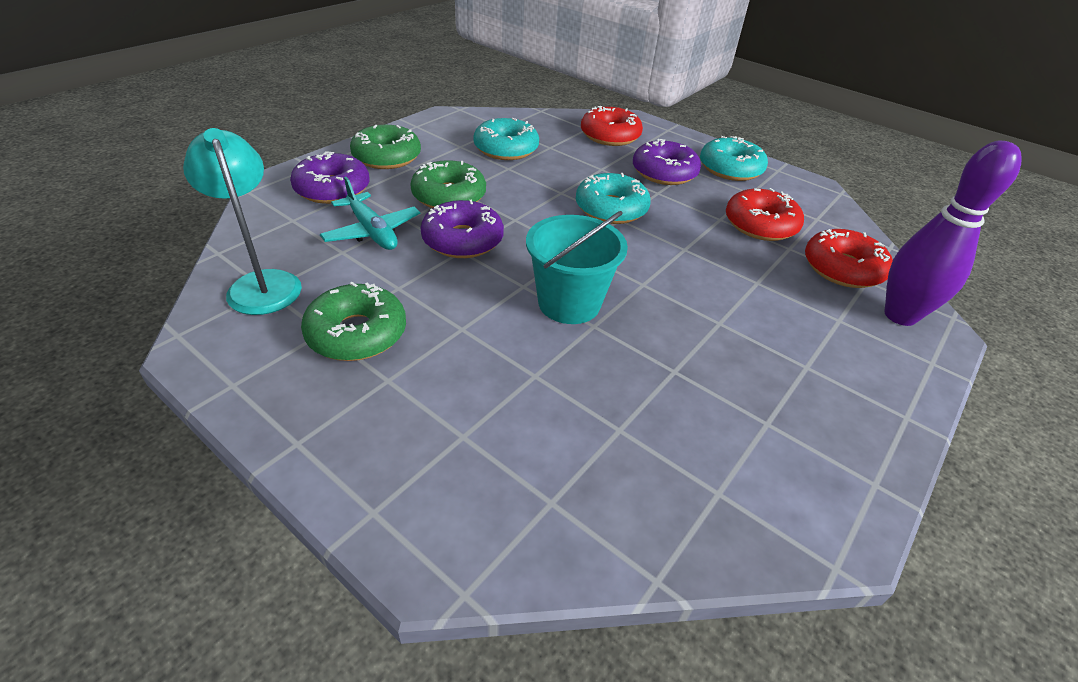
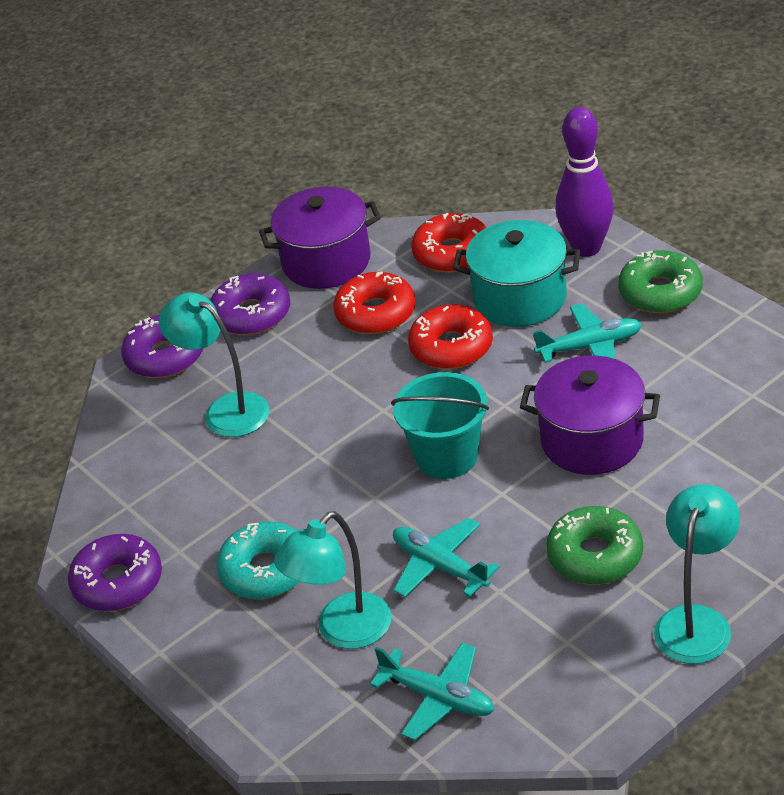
green donut: [301,282,406,361] [350,125,421,169] [410,160,486,208] = 3 -> [546,506,643,585] [618,250,703,313] = 2
purple pot: none = 0 -> [259,187,381,289] [520,356,660,475] = 2
turquoise donut: [473,118,539,160] [576,173,651,224] [700,136,768,181] = 3 -> [216,521,299,599] = 1
turquoise lamp: [183,128,302,315] = 1 -> [158,292,269,437] [274,511,391,649] [654,484,740,664] = 3
turquoise plane: [320,177,420,250] = 1 -> [370,642,494,740] [393,518,500,597] [533,304,642,363] = 3
turquoise pot: none = 0 -> [453,220,580,327] = 1

